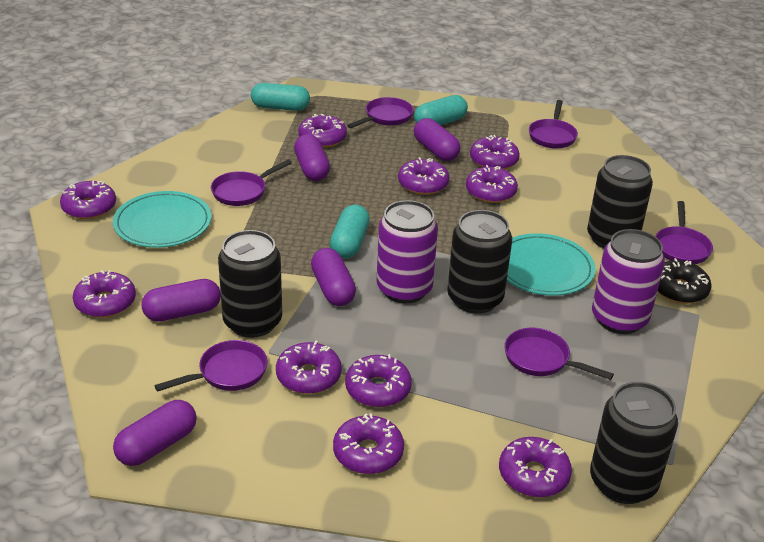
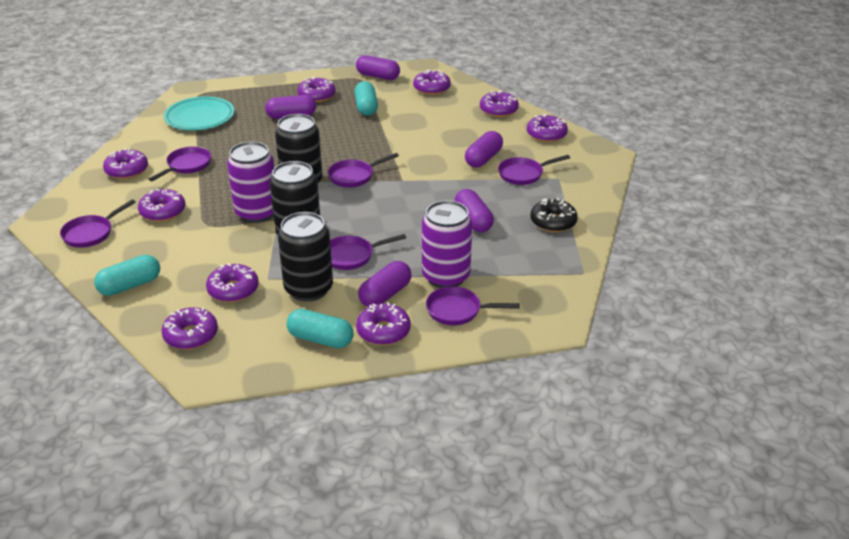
black can: [218,230,282,338] [447,210,512,314] [587,155,653,249] [590,382,678,504] = 4 -> [270,161,320,235] [275,114,323,182] [278,212,333,302] = 3
purple donut: [60,181,116,219] [73,270,136,318] [276,341,342,394] [298,114,347,148] [333,413,404,474] [345,354,412,407] [398,157,449,195] [466,165,518,203] [470,135,520,170] [499,437,572,497] = 10 -> [103,148,148,179] [138,189,185,222] [161,307,218,350] [206,264,259,302] [297,77,336,102] [356,302,411,345] [413,70,451,95] [480,90,519,117] [527,114,568,142] = 9
turquoise plate: [113,191,212,248] [507,233,595,296] = 2 -> [164,96,234,130] = 1

